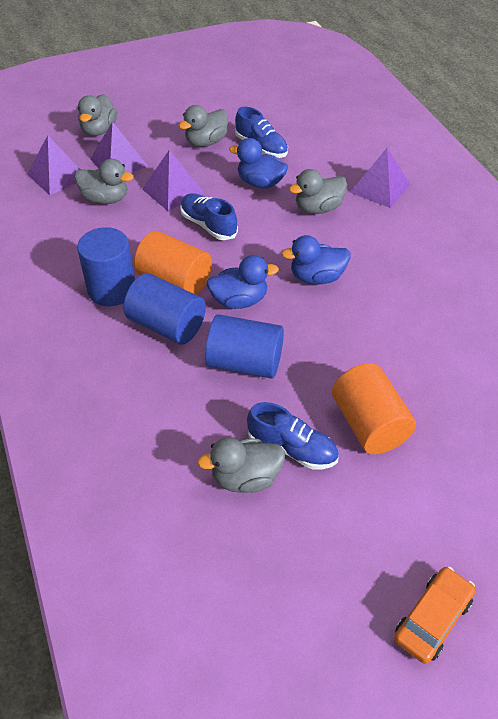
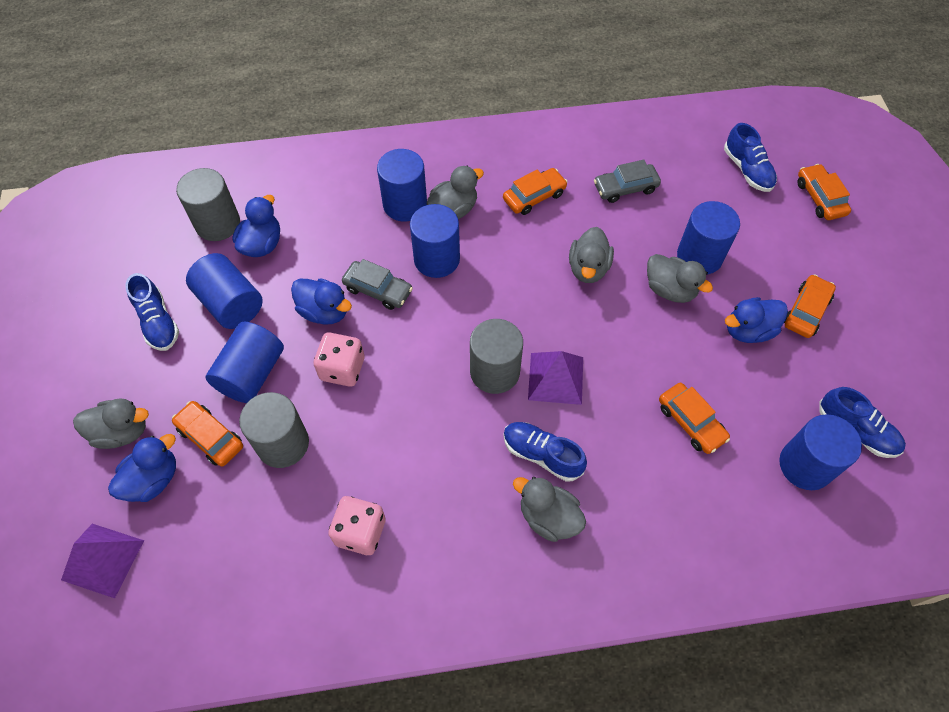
blue cylinder: [77,227,135,306] [123,273,206,345] [205,314,284,379] = 3 -> [186,253,263,329] [205,322,284,403] [377,149,427,221] [410,204,460,278] [677,201,740,275] [779,414,862,490] = 6
blue duck: [206,255,279,309] [229,138,288,188] [281,235,351,285] = 3 -> [108,434,176,502] [233,195,280,257] [291,278,352,325] [725,297,788,343] = 4
blue shoe: [180,193,238,240] [235,107,288,158] [247,402,339,470] = 3 -> [125,273,179,351] [503,422,587,482] [724,123,777,192] [820,387,906,458] = 4
grey car: none = 0 -> [342,259,413,310] [594,160,661,203] = 2
grey cylinder: none = 0 -> [176,168,240,241] [239,392,309,468] [470,319,523,394] = 3
orange car: [394,567,476,664] = 1 -> [172,401,243,467] [503,168,567,215] [659,383,730,454] [784,274,836,338] [797,164,851,220] = 5
orange cylinder: [134,231,212,295] [332,363,416,454] = 2 -> none = 0
pink dice: none = 0 -> [314,332,365,387] [328,496,386,555] = 2
purple pyramid: [27,135,79,195] [90,122,148,173] [142,150,204,211] [350,148,410,208] = 4 -> [61,524,144,598] [528,351,583,405] = 2

